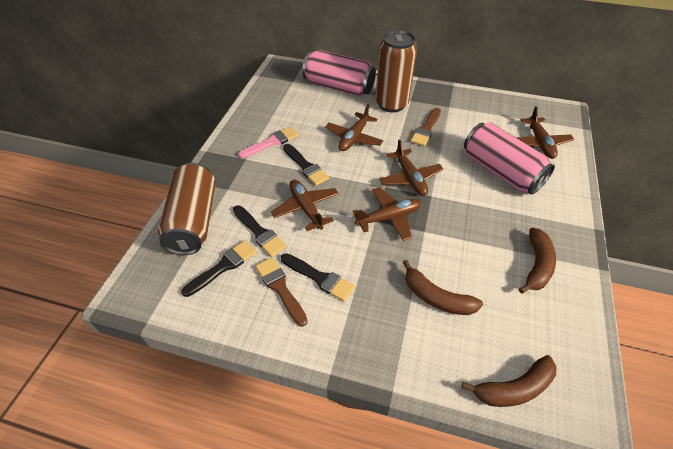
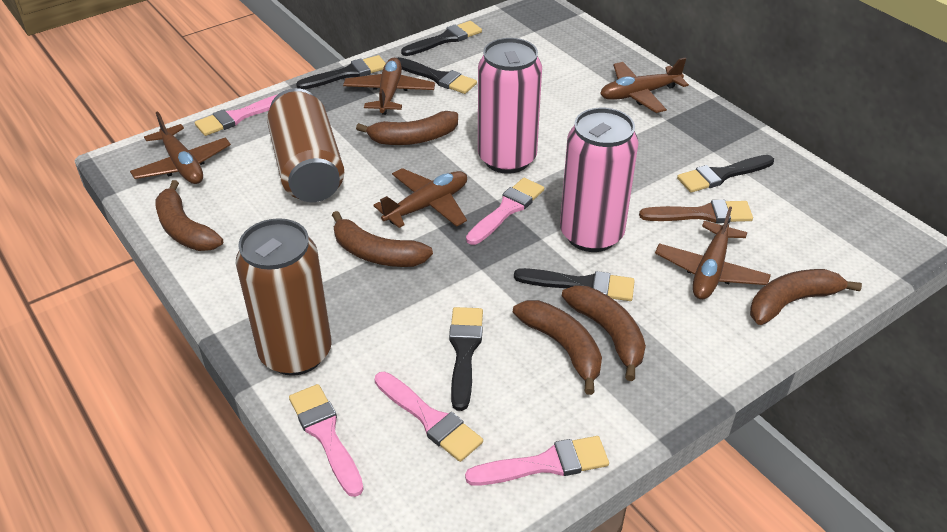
black brush: [181,240,257,297] [233,205,286,257] [281,253,355,302] [283,144,329,186] = 4 -> [296,55,386,89] [397,57,477,94] [401,21,482,56] [449,307,483,411] [514,268,635,301] [677,155,774,193] = 6
brown banana: [403,260,483,315] [461,355,556,407] [519,227,556,294] = 3 -> [155,180,223,251] [332,211,433,267] [356,111,458,145] [513,300,602,395] [562,285,646,381] [750,269,862,325] = 6
brown brush: [255,257,308,327] [410,108,441,146] = 2 -> [639,200,753,223] = 1
pink brush: [238,127,299,158] = 1 -> [195,94,278,136] [289,384,364,497] [375,372,483,462] [465,436,609,486] [466,178,544,245] = 5

